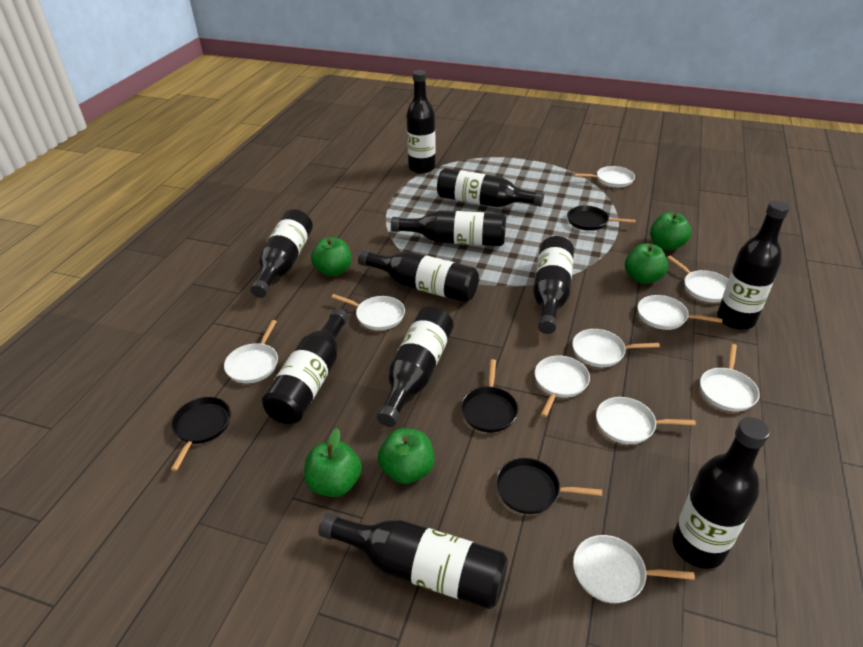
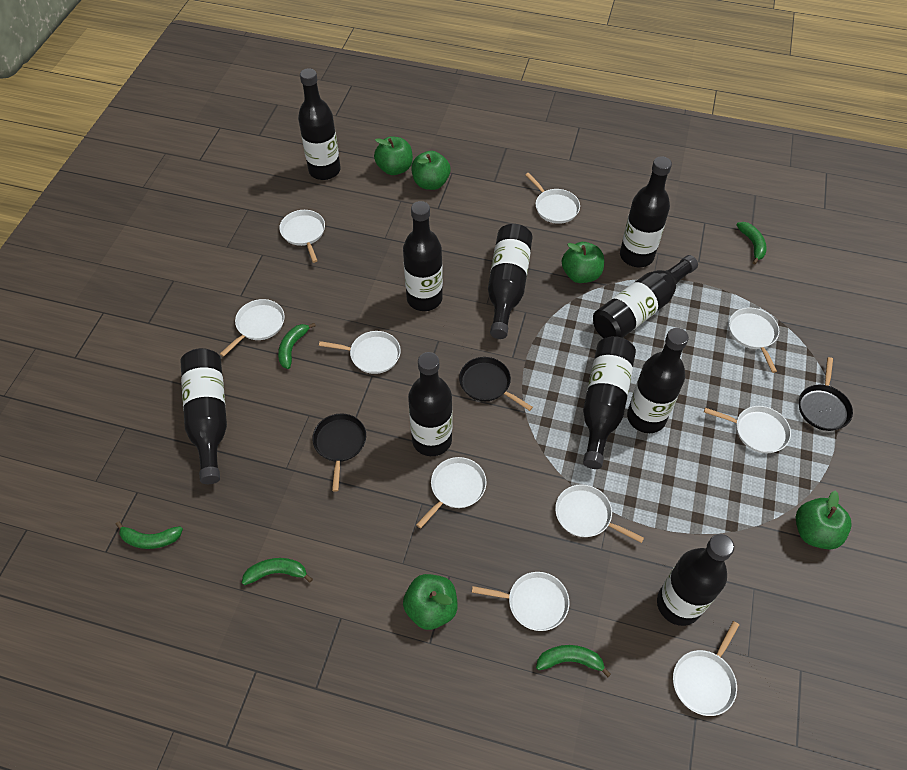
black bottle: [250,209,313,298] [262,308,348,424] [318,512,508,609] [358,250,479,302] [377,306,454,427] [391,210,506,246] [406,70,436,174] [437,168,544,207] [533,236,574,334] [672,417,770,569] [717,200,790,330] = 11 -> [180,348,227,484] [298,68,341,180] [403,201,443,311] [408,352,452,456] [488,224,532,339] [583,336,636,469] [593,255,698,338] [620,156,672,267] [627,328,689,433] [657,534,734,626] = 10
black pan: [171,397,231,471] [461,359,518,433] [496,458,602,514] [567,205,636,231] = 4 -> [312,414,366,492] [459,357,533,411] [799,357,853,431] = 3
green banana: none = 0 -> [115,521,183,549] [242,558,313,585] [278,323,316,369] [536,645,611,677] [736,222,767,264] = 5

